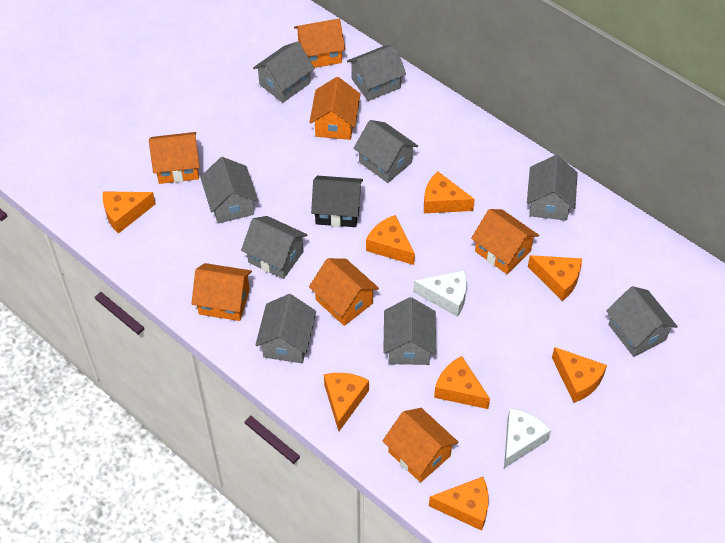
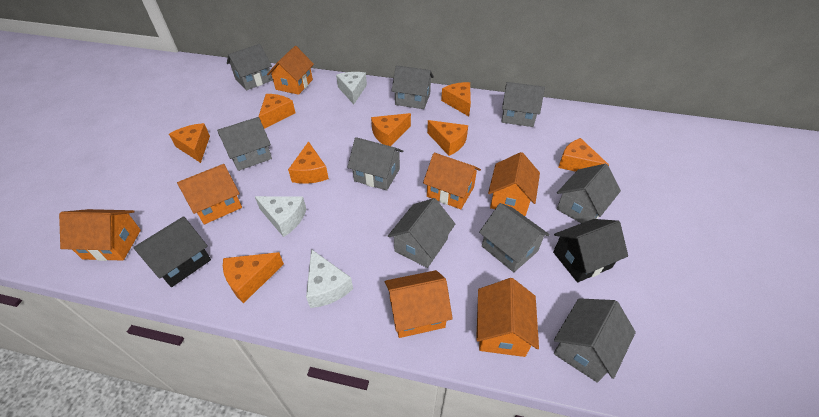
black house: [311,176,363,227] = 1 -> [133,216,211,287] [553,219,628,282] = 2
white cheese: [413,270,467,317] [504,408,551,468] = 2 -> [255,196,306,237] [306,249,353,308] [336,72,367,104] = 3

